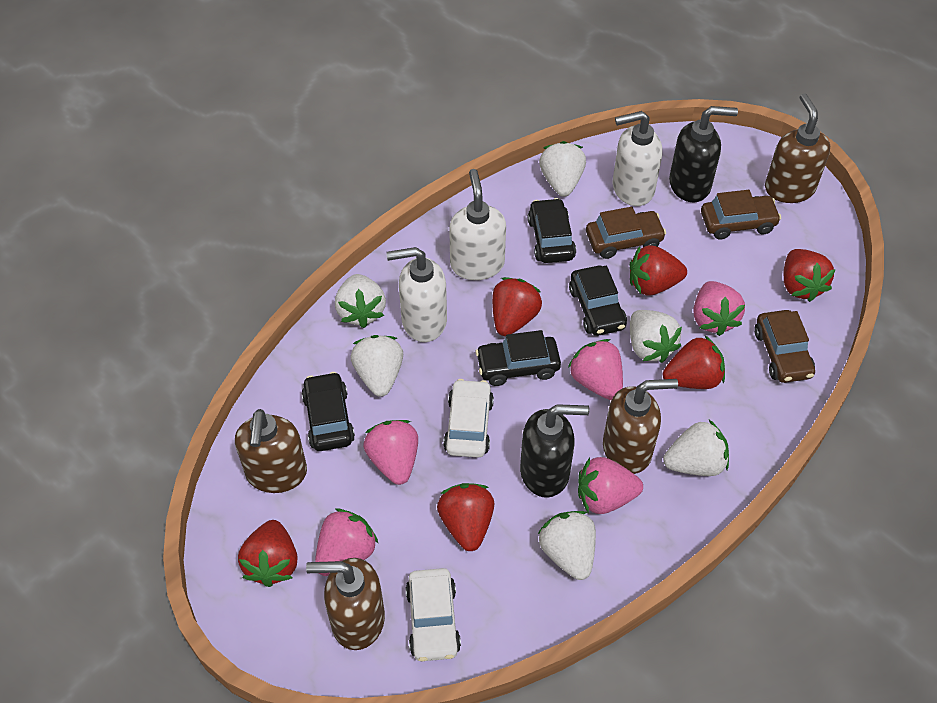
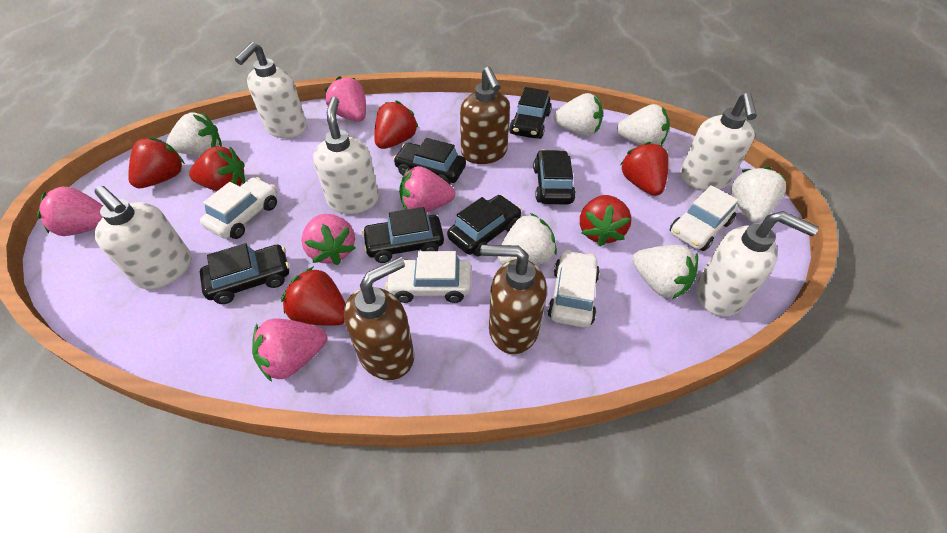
black car: [302,372,355,451] [475,330,561,386] [528,198,576,263] [569,266,627,336] = 4 -> [200,243,290,304] [362,207,444,263] [393,138,466,184] [447,195,522,256] [509,87,552,139] [533,150,576,204] = 6
black soap dispenser: [520,404,589,498] [669,106,738,202] = 2 -> none = 0
brown car: [586,207,666,259] [701,190,781,239] [754,310,815,383] = 3 -> none = 0
brown soap dispenser: [235,409,307,493] [306,558,385,650] [603,379,678,474] [765,93,830,203] = 4 -> [344,257,414,380] [460,67,510,164] [481,245,547,354] = 3
white car: [405,568,461,661] [443,379,494,458] = 2 -> [200,177,277,239] [385,251,471,303] [547,250,600,328] [670,185,738,251] = 4
white soap dispenser: [386,247,447,342] [449,169,506,280] [613,111,662,206] = 3 -> [95,186,191,289] [235,42,307,138] [313,97,379,214] [680,92,757,190] [696,211,819,317] = 5

